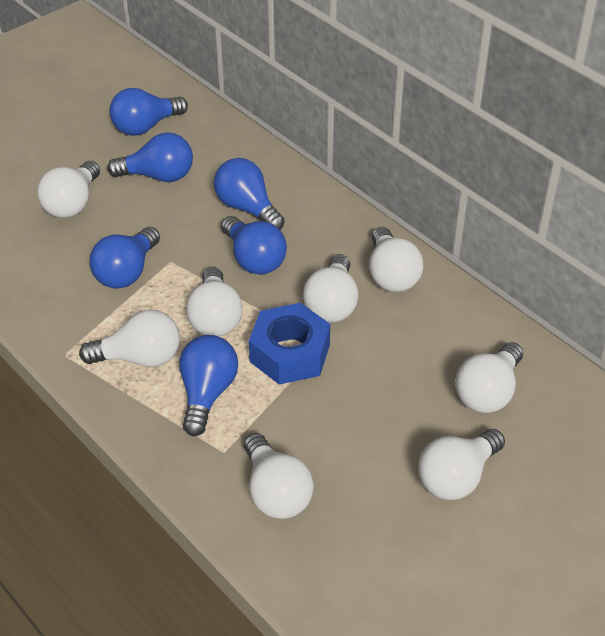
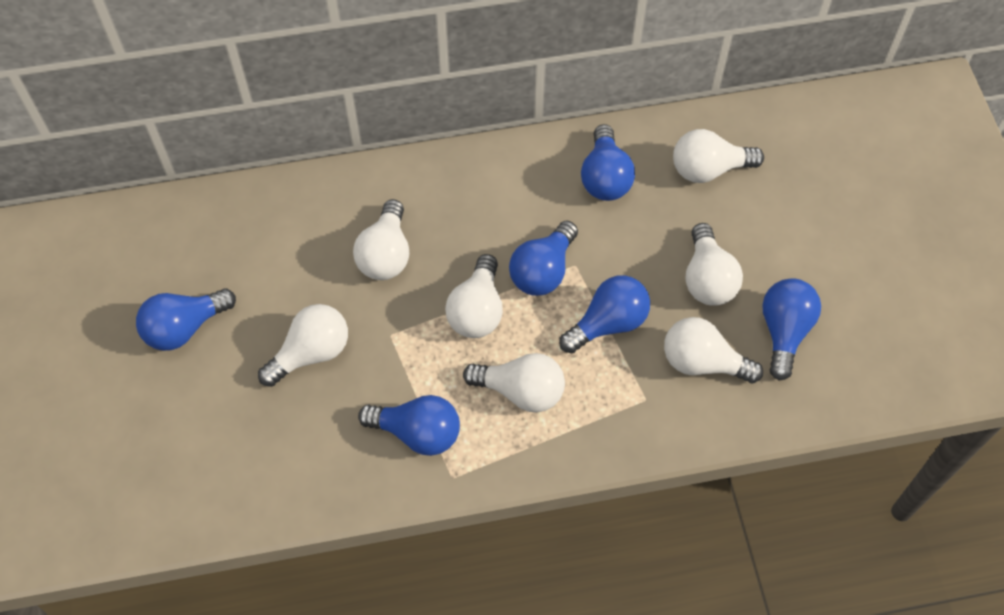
blue nut: [249,303,330,385] = 1 -> none = 0
white light bulb: [37,161,100,218] [79,310,180,367] [186,267,242,337] [244,433,314,519] [303,254,359,323] [369,227,424,292] [418,429,505,500] [455,342,523,413] = 8 -> [258,304,348,387] [353,199,409,280] [445,254,503,338] [463,353,565,413] [664,317,763,383] [673,129,764,183] [686,223,743,306] = 7

